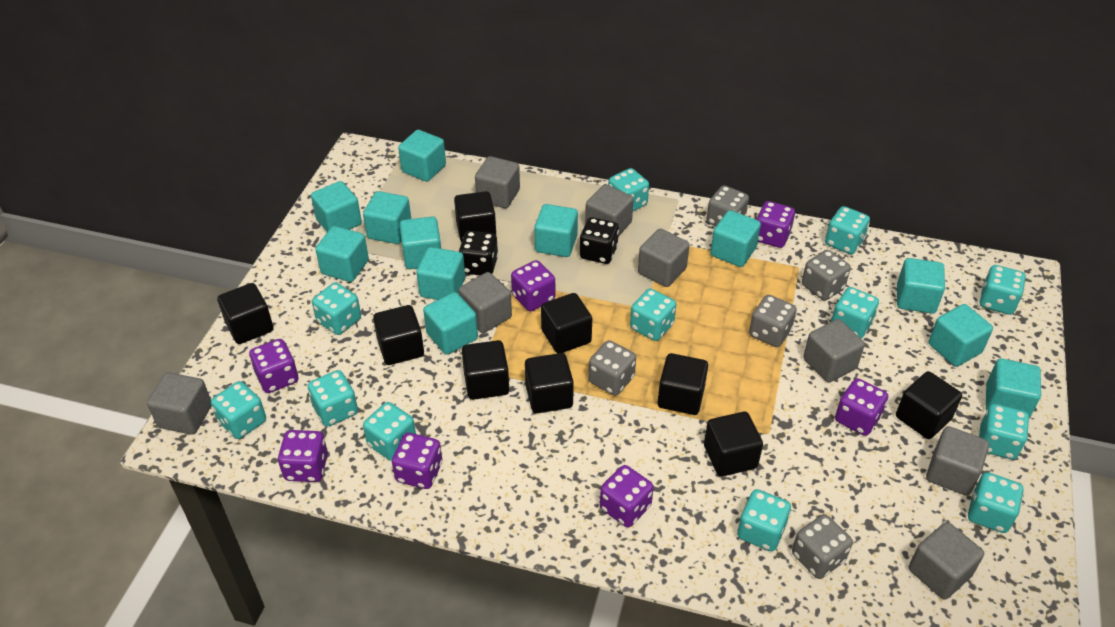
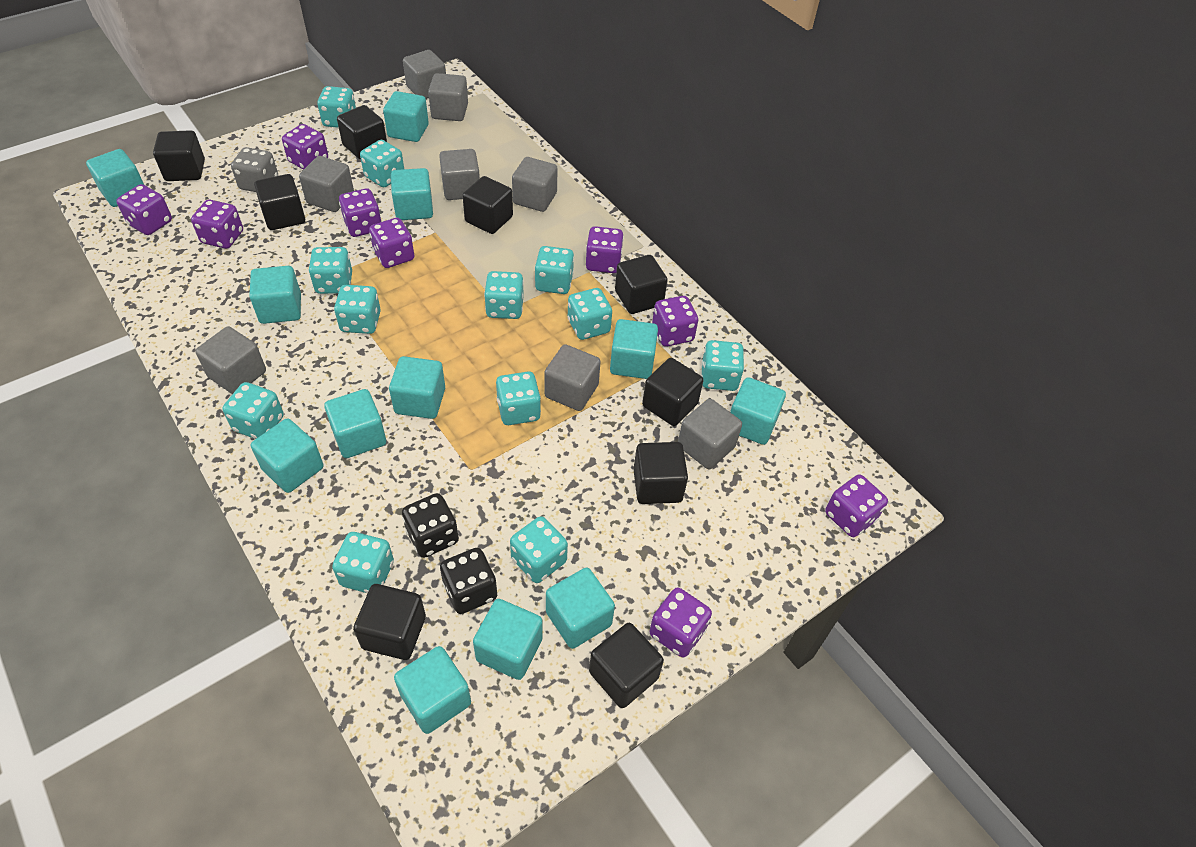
grey dice: [588,340,636,396] [706,185,749,226] [749,295,797,347] [792,514,853,579] [802,250,851,300] = 5 -> [231,147,278,192] = 1
purple dice: [249,339,298,393] [278,430,328,482] [392,433,442,489] [511,260,555,311] [600,465,654,527] [756,201,795,248] [835,378,888,436] = 7 -> [116,184,172,235] [191,200,243,249] [282,124,328,170] [339,189,382,237] [369,218,414,268] [586,226,624,273] [649,587,712,658] [652,296,698,347] [825,474,888,537] = 9

